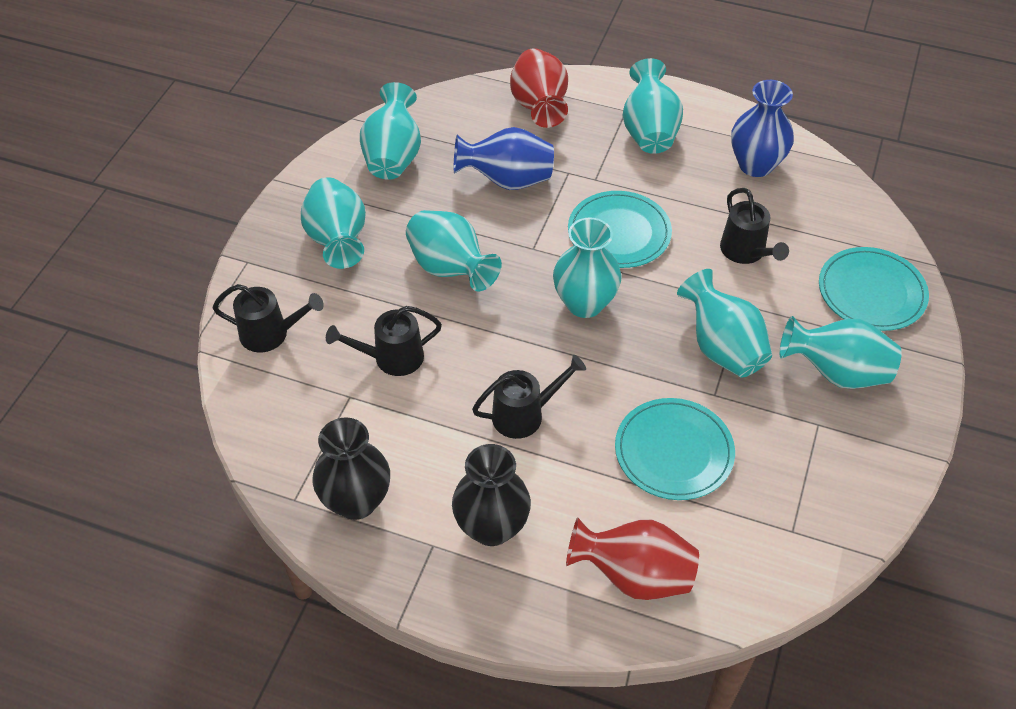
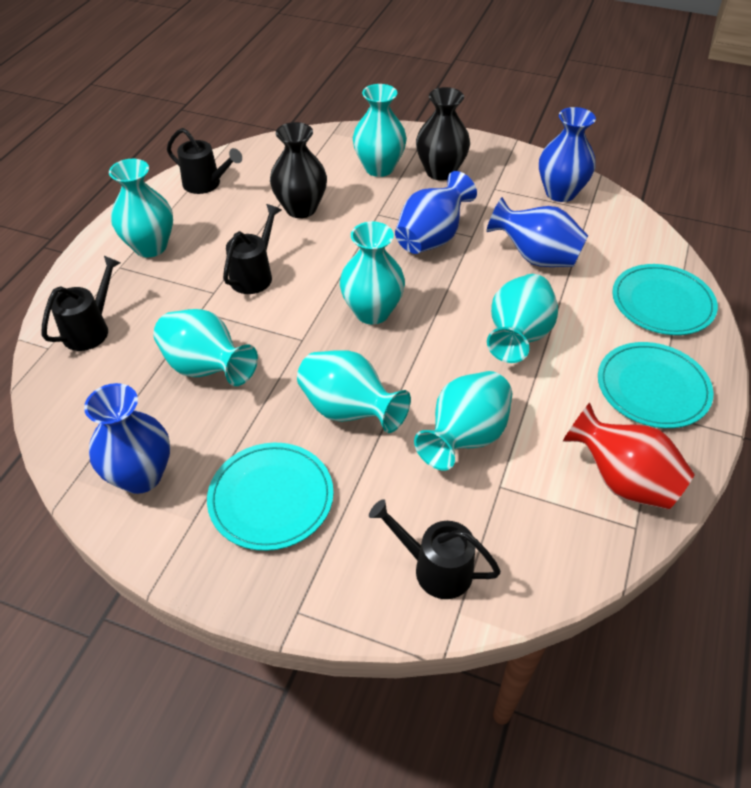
blue vase: [454,127,554,190] [731,80,794,177] = 2 -> [84,383,170,494] [395,171,477,254] [486,197,588,267] [539,107,596,202] = 4
red vase: [510,48,568,128] [566,517,699,600] = 2 -> [563,403,695,510] = 1

